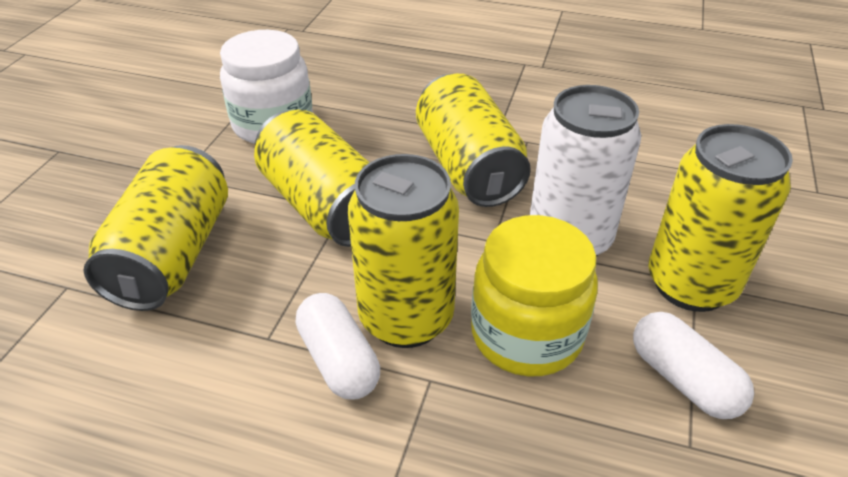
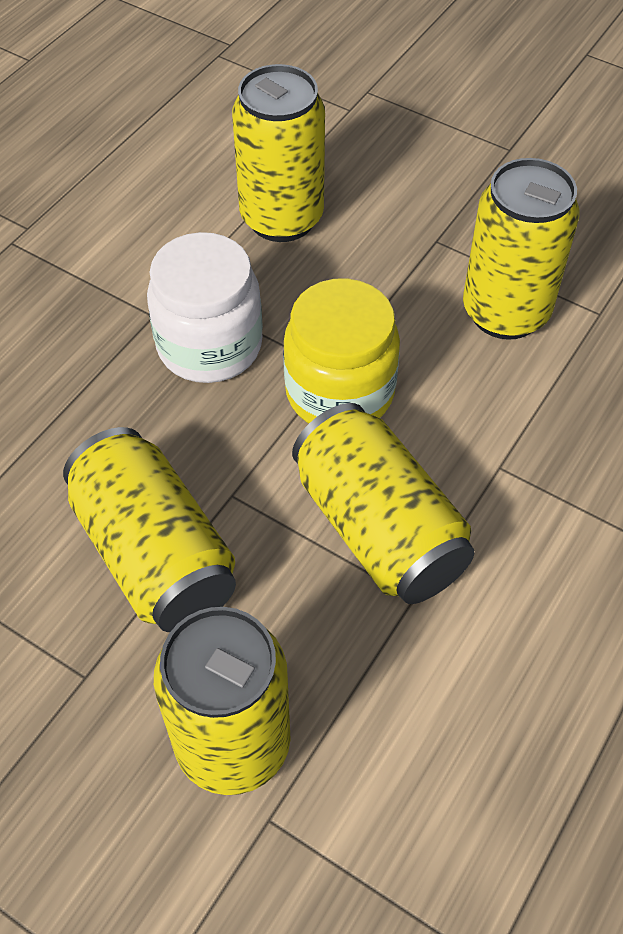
white can: [530,85,641,257] = 1 -> none = 0
white capsule: [296,293,380,400] [633,312,754,419] = 2 -> none = 0

